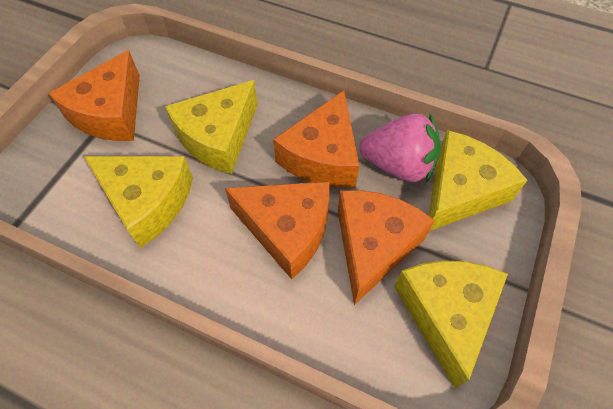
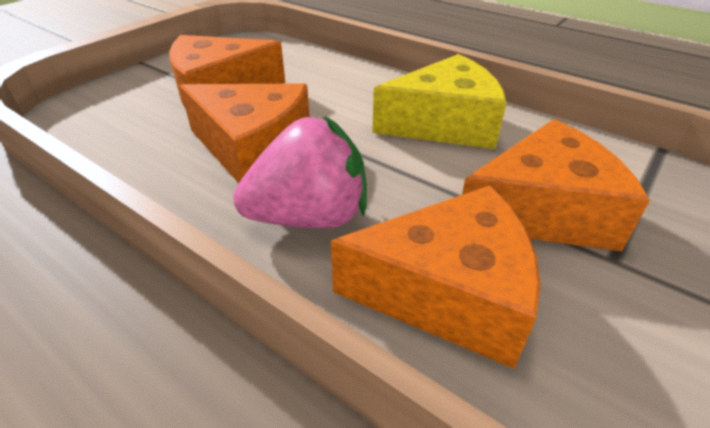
yellow cheese: [84,156,193,248] [165,80,258,174] [394,261,508,388] [429,130,527,231] = 4 -> [372,54,506,149] = 1

